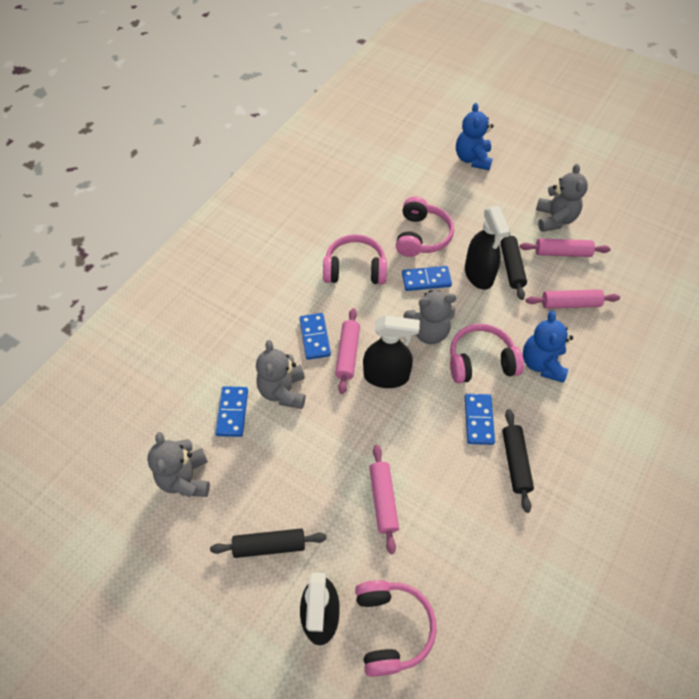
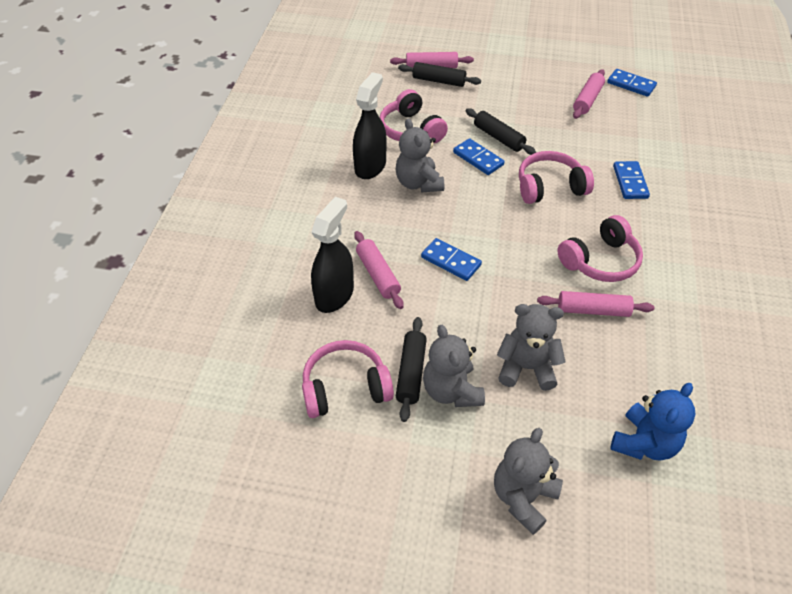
black spray bottle: [300,573,340,645] [363,315,420,388] [465,206,510,290] = 3 -> [311,197,354,313] [353,72,386,179] = 2
blue teddy bear: [456,103,494,170] [523,311,573,383] = 2 -> [611,383,696,461] = 1

